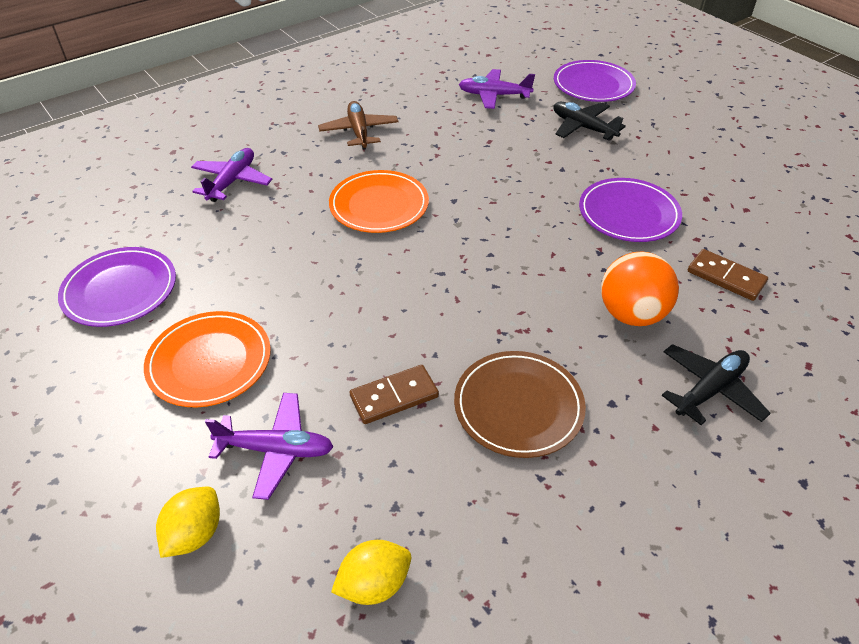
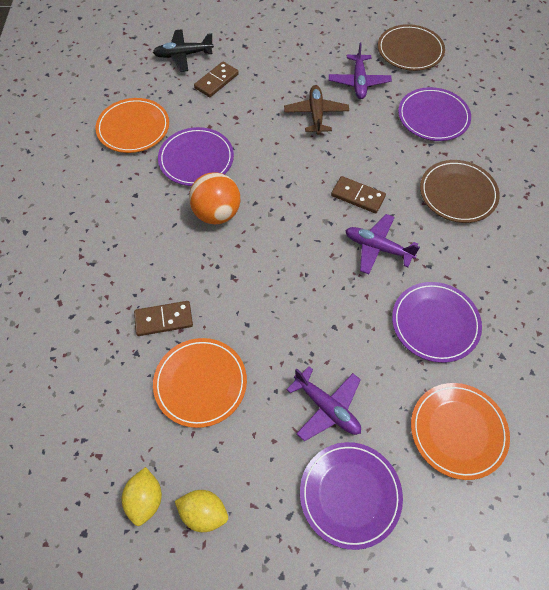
black plane: [553,102,626,141] [662,344,771,425] = 2 -> [153,29,214,72] = 1
brown domino: [350,365,439,424] [688,249,768,301] = 2 -> [134,301,193,336] [194,62,239,97] [331,176,386,213] = 3
brown plate: [454,351,586,458] = 1 -> [378,24,445,71] [420,160,500,223] = 2
orange plate: [144,311,271,407] [329,170,429,233] = 2 -> [96,98,169,153] [153,338,247,428] [411,383,510,480] = 3
purple plate: [58,247,176,327] [554,60,636,102] [579,178,682,242] = 3 -> [158,127,234,186] [300,442,403,550] [392,282,482,363] [398,87,471,141] = 4

